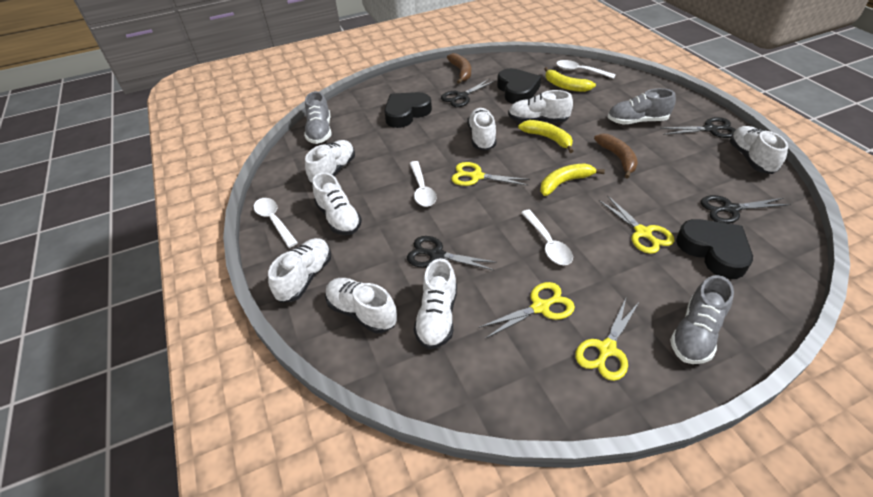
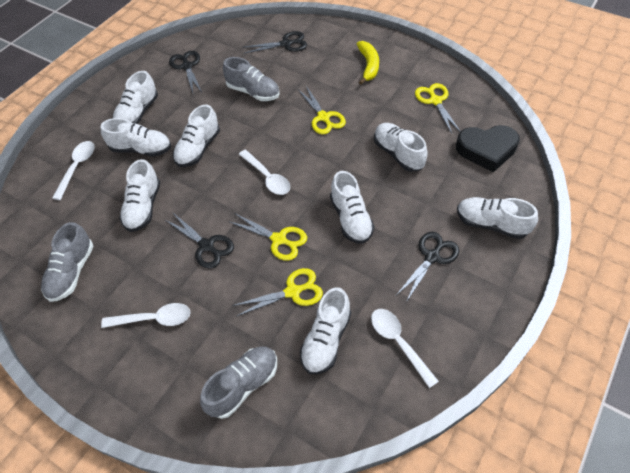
black heart: [384,92,432,128] [497,68,541,104] [676,219,753,279] = 3 -> [456,125,520,173] = 1
brown banana: [447,53,471,84] [594,134,638,179] = 2 -> none = 0
yellow banana: [518,120,573,153] [540,163,605,196] [544,67,596,92] = 3 -> [357,41,379,85] = 1

